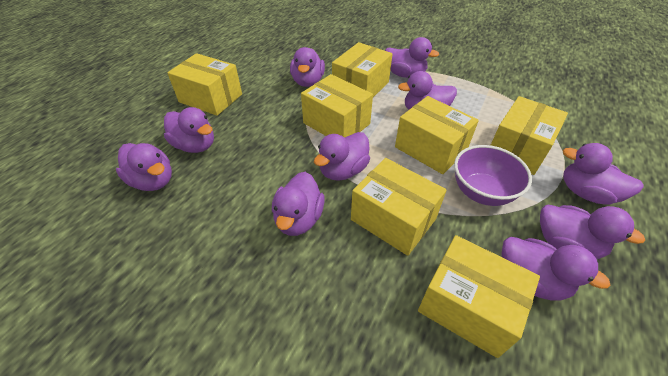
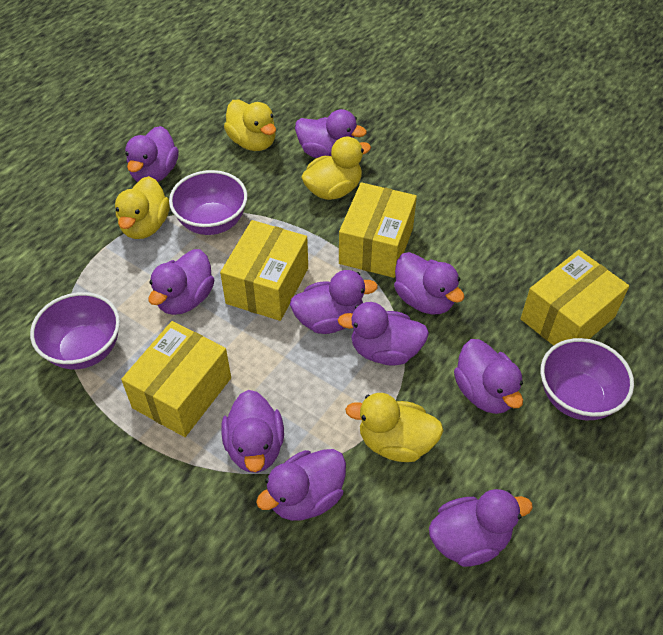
purple bowl: [454,145,532,206] = 1 -> [30,292,120,369] [169,170,247,235] [541,338,634,420] = 3
yellow box: [167,53,242,116] [301,74,373,138] [332,42,392,97] [351,158,447,256] [395,96,479,174] [418,235,540,358] [491,96,568,175] = 7 -> [121,321,231,437] [220,220,308,321] [339,182,417,278] [521,250,629,346] = 4
yellow duck: none = 0 -> [115,176,170,239] [224,100,276,151] [301,137,371,200] [345,393,444,462] = 4

